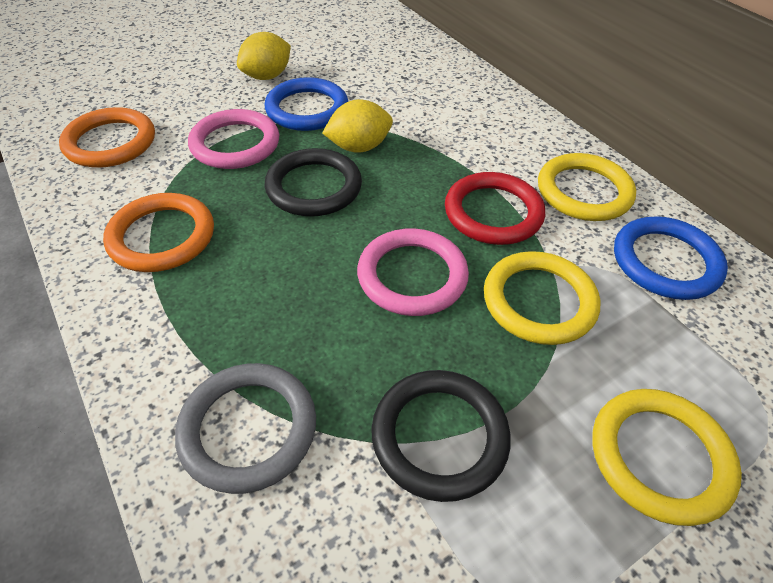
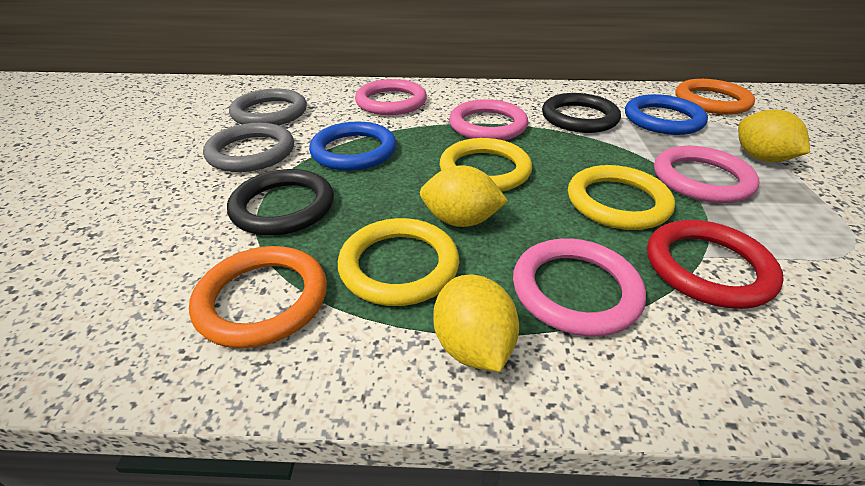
grey ring: [175,363,316,494] = 1 -> [203,123,294,172] [229,89,307,125] = 2
pink ring: [188,109,280,169] [357,228,469,316] = 2 -> [355,79,427,115] [449,99,528,140] [513,238,646,337] [654,146,759,203] = 4
yellow lemon: [237,32,291,80] [322,99,393,153] = 2 -> [420,165,508,227] [433,274,519,372] [738,110,810,162] = 3

